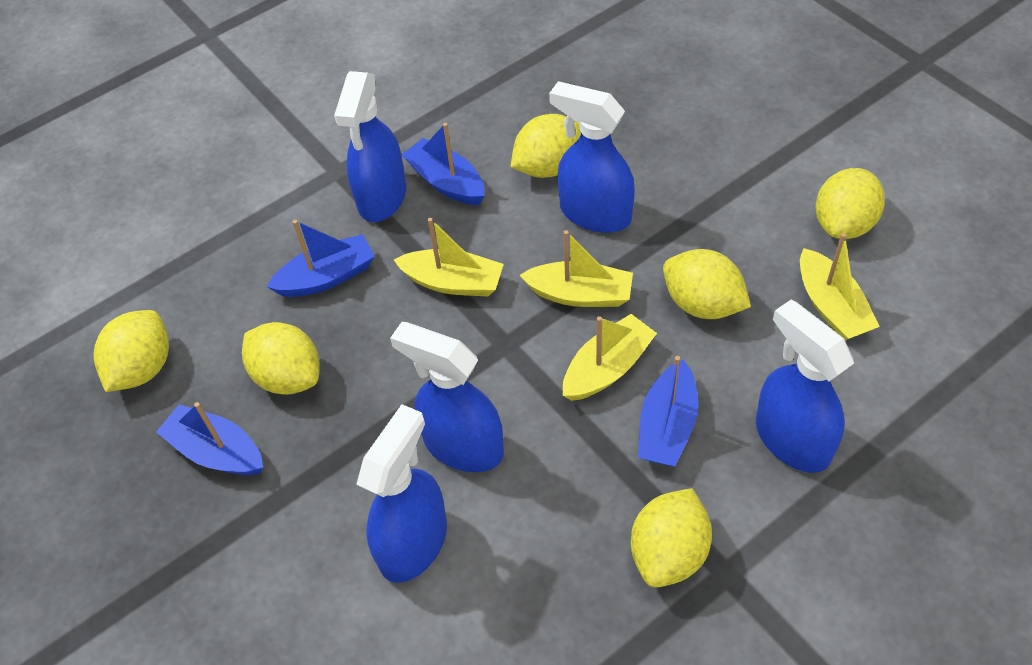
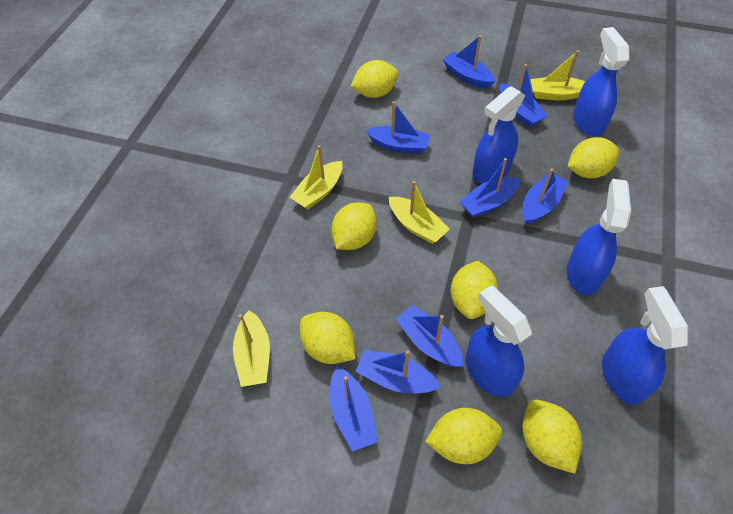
blue boat: [156,402,263,475] [267,220,375,297] [401,123,485,205] [638,356,699,467] = 4 -> [330,367,378,452] [355,350,440,393] [366,101,431,154] [396,305,464,367] [443,35,495,89] [459,158,520,218] [500,64,548,127] [522,169,568,225] = 8
yellow lemon: [93,310,169,392] [242,322,320,395] [510,114,581,178] [631,488,712,588] [663,249,751,319] [816,168,885,239] = 6 -> [300,312,355,364] [331,202,377,250] [350,60,399,98] [425,408,502,464] [451,261,498,319] [522,400,582,474] [568,137,619,178] = 7

